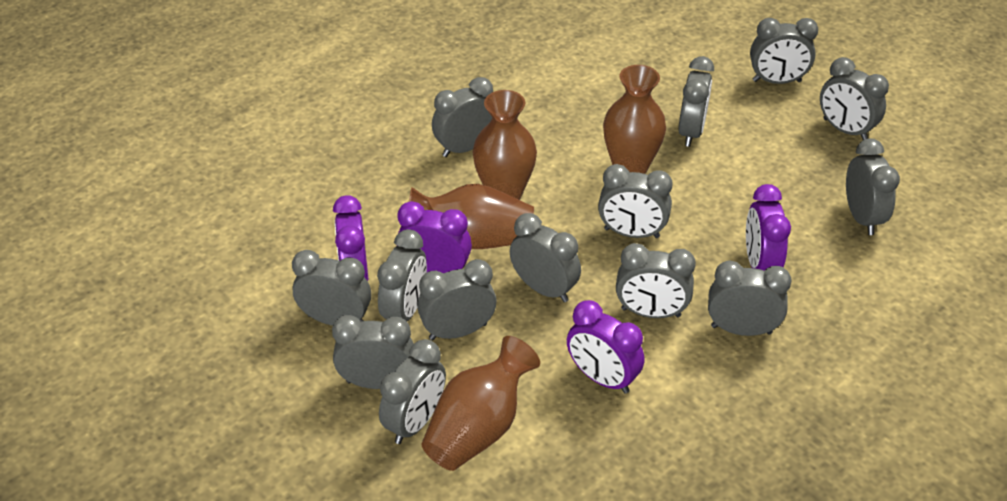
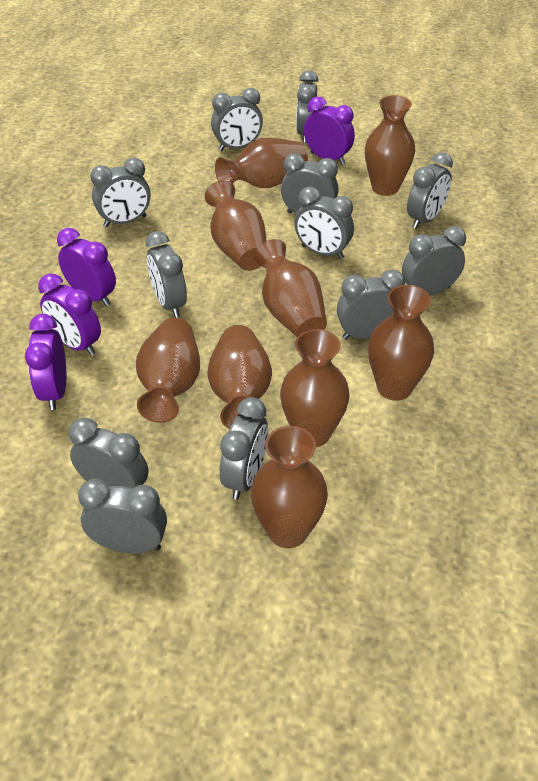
brown vase: [409,184,534,249] [421,336,540,471] [472,90,537,200] [603,65,666,174] = 4 -> [136,318,200,423] [205,180,266,271] [207,325,272,429] [215,138,308,188] [251,426,328,548] [254,239,327,337] [280,329,350,447] [365,95,415,196] [368,285,434,401] = 9
grey clock: [292,250,371,326] [332,315,414,389] [377,229,427,321] [379,339,446,444] [418,259,497,340] [432,77,493,157] [510,213,581,302] [598,164,672,238] [616,243,696,318] [678,56,714,147] [708,260,792,336] [750,18,818,84] [820,57,889,140] [846,139,900,235] = 14 -> [69,417,148,488] [78,479,167,554] [90,158,151,227] [146,231,187,318] [211,88,263,151] [220,397,268,500] [281,153,338,214] [295,187,354,259] [296,70,318,143] [337,270,405,339] [402,226,466,295] [407,152,453,229] = 12

